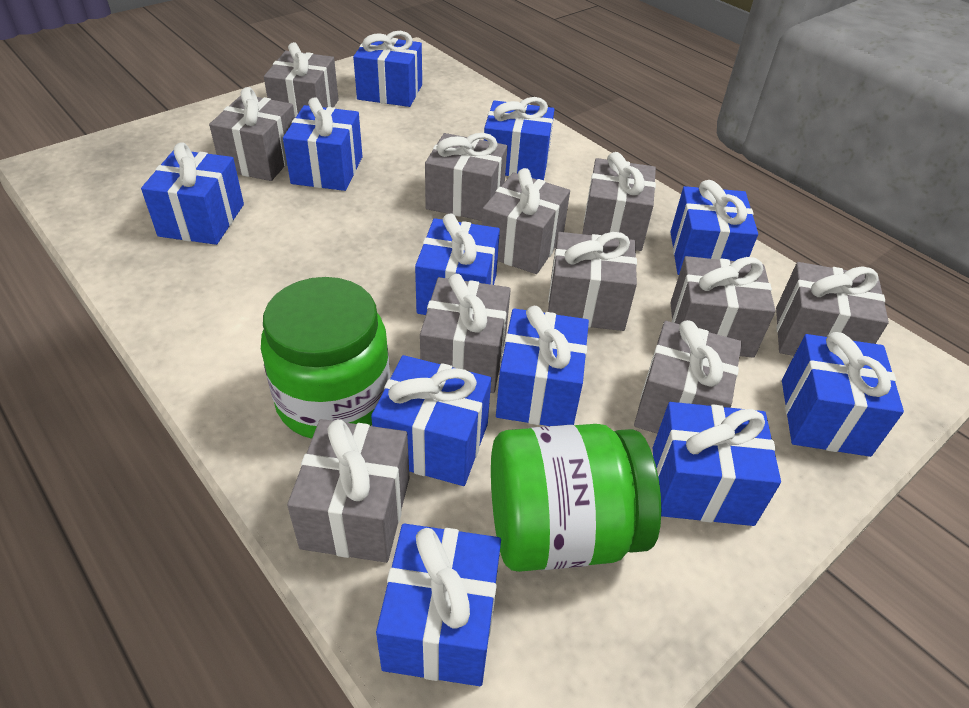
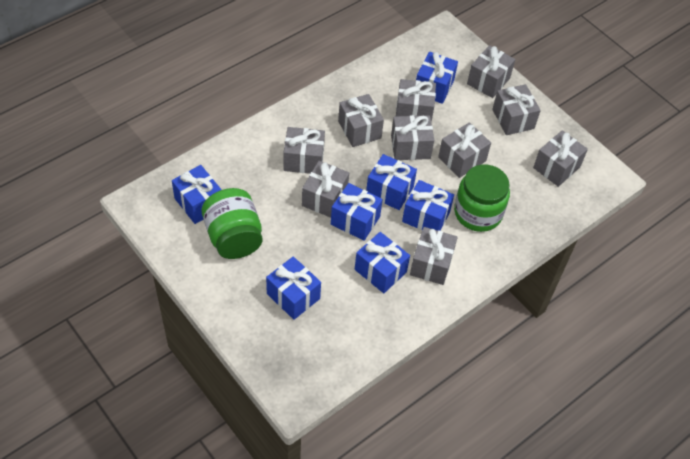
blue gift: [141,142,244,245] [283,97,362,191] [353,31,422,107] [371,355,491,486] [376,523,501,686] [415,213,500,315] [484,97,555,180] [496,306,589,426] [653,402,781,526] [671,180,758,275] [782,332,904,457] = 11 -> [172,165,222,224] [266,256,321,320] [331,183,383,241] [355,232,410,293] [366,154,417,210] [402,180,454,231] [416,52,458,104] = 7
grey gift: [209,87,295,181] [264,42,339,118] [287,419,409,563] [420,274,511,393] [425,133,507,221] [482,168,570,274] [548,232,637,331] [582,152,656,251] [634,320,742,434] [670,256,776,358] [776,262,889,356] = 11 -> [284,127,325,174] [302,161,349,218] [338,94,384,147] [391,115,434,160] [396,79,436,122] [410,227,458,285] [438,122,491,178] [467,45,515,98] [492,84,541,135] [533,130,588,187] = 10

